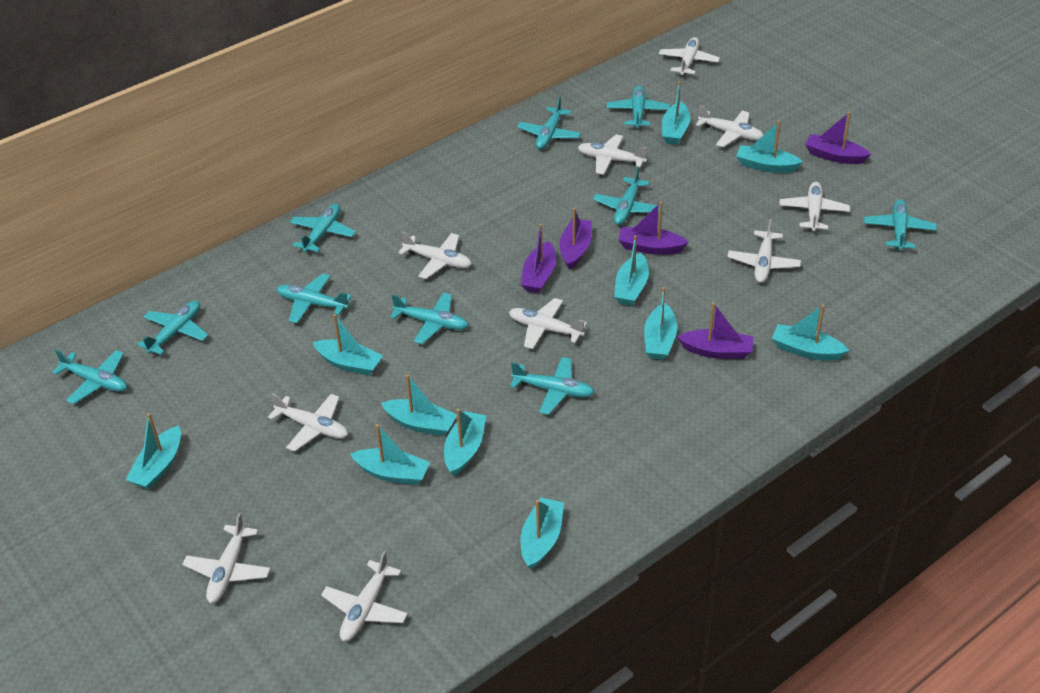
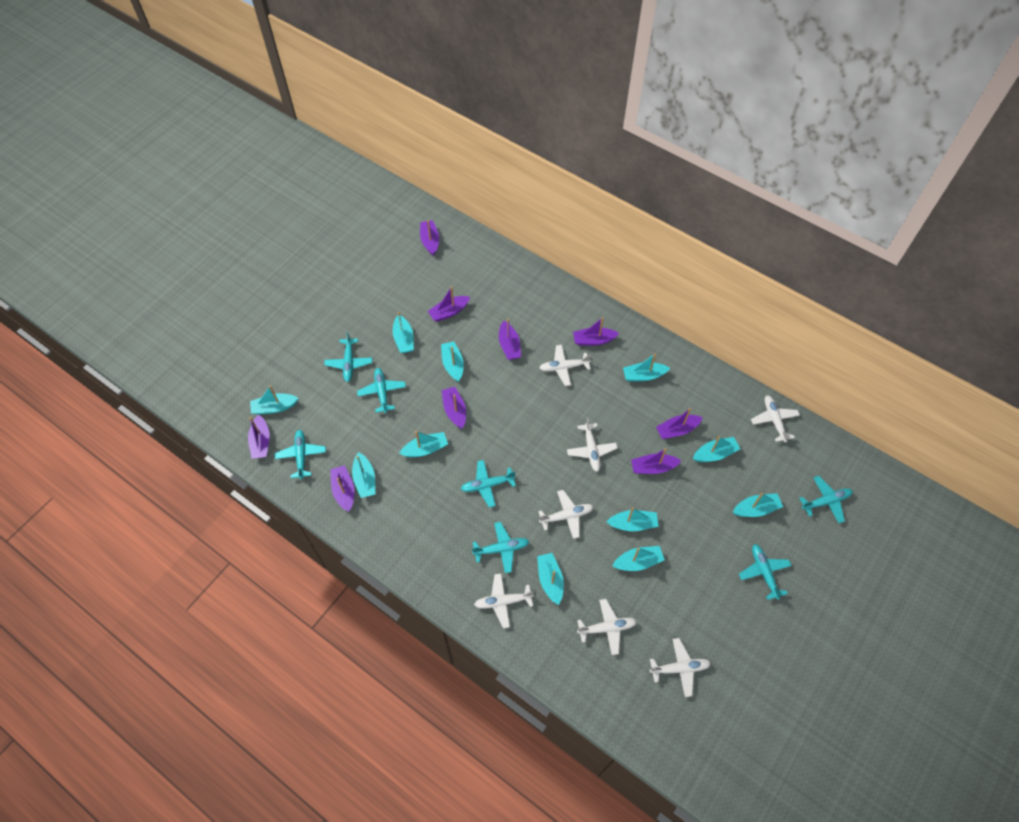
purple boat: [521,224,556,293] [559,208,592,270] [618,202,689,255] [677,303,753,359] [805,112,871,164] = 5 -> [248,415,270,459] [330,465,355,512] [420,220,439,256] [428,286,470,322] [442,387,466,429] [499,319,521,360] [573,317,619,346] [631,448,681,474] [656,408,703,439] = 9
turquoise plane: [52,350,127,404] [137,301,208,355] [277,273,352,323] [290,204,356,252] [390,293,469,344] [510,357,595,415] [517,96,581,149] [593,166,659,225] [607,86,670,128] [864,199,937,250] = 10 -> [275,430,326,479] [324,332,372,382] [357,368,406,413] [461,460,516,508] [472,522,530,573] [739,544,792,600] [799,476,853,523] = 7
white plane: [182,513,271,603] [268,393,348,452] [321,551,408,641] [398,232,472,279] [509,298,587,349] [578,134,648,175] [659,37,720,75] [696,105,763,147] [727,219,801,283] [779,182,850,231] = 10 -> [474,573,534,628] [538,490,594,539] [540,345,591,386] [567,418,617,472] [577,599,637,655] [650,638,711,697] [751,395,800,442] = 7

